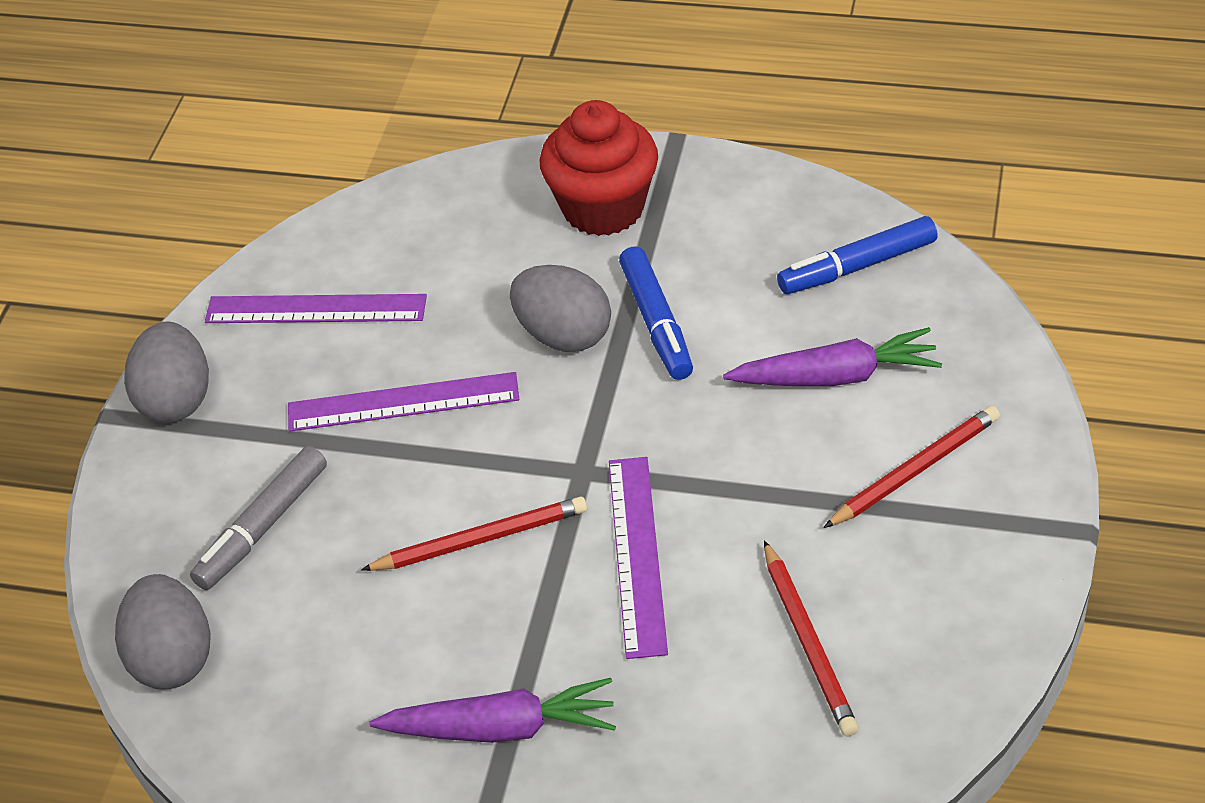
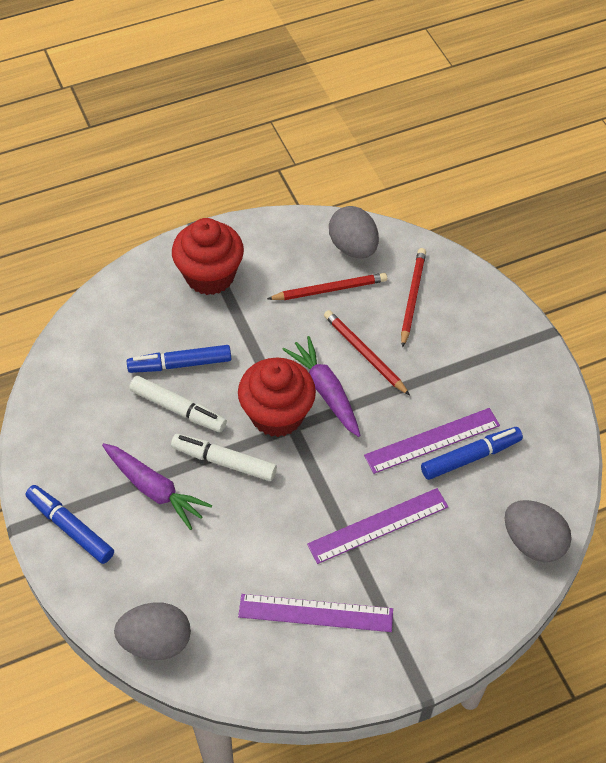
blue marker: [619,246,693,380] [777,216,938,294] = 2 -> [25,485,114,564] [127,345,231,373] [421,427,523,480] = 3
grey marker: [190,446,327,590] = 1 -> none = 0
red cupcake: [540,100,658,236] = 1 -> [172,218,244,295] [238,358,316,437] = 2
white marker: none = 0 -> [129,376,227,432] [171,434,277,481] = 2

